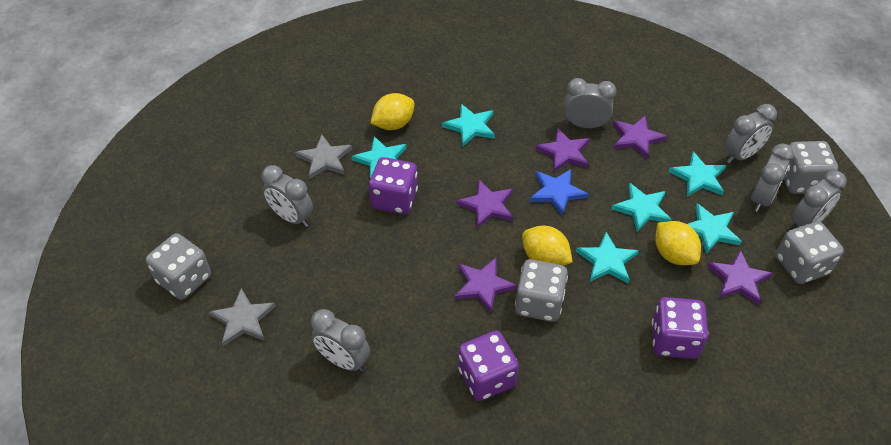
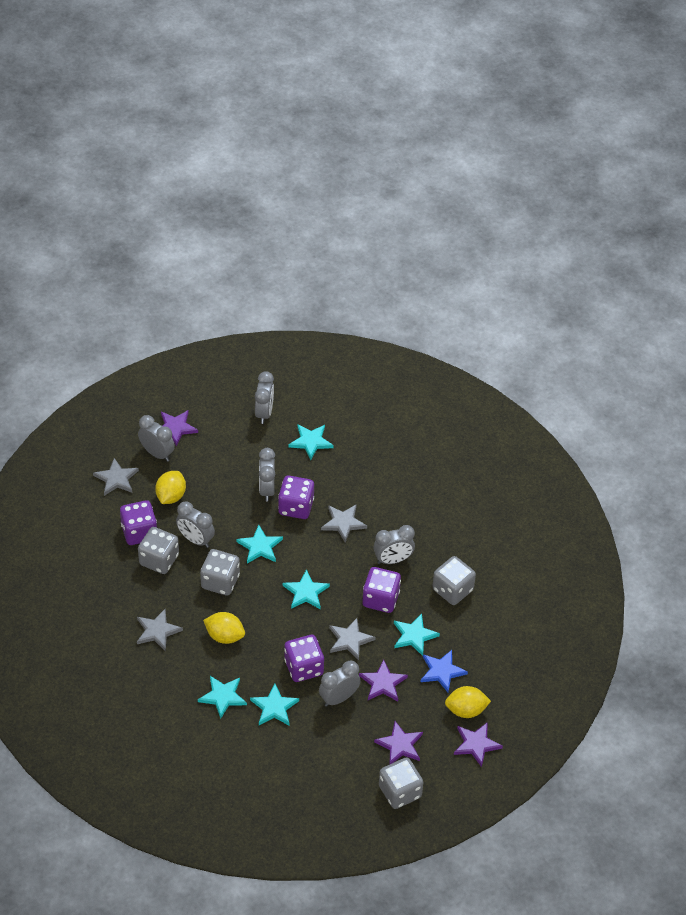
grey star: [209,288,276,347] [295,135,352,179] = 2 -> [93,458,139,496] [137,609,183,651] [321,504,367,542] [329,618,376,660] = 4
purple dice: [369,157,418,214] [458,331,519,401] [652,297,708,359] = 3 -> [120,500,157,545] [278,475,314,519] [284,635,324,682] [362,567,401,613] = 4
purple star: [454,258,517,313] [456,180,513,229] [535,128,590,172] [613,116,667,159] [707,250,773,305] = 5 -> [161,410,198,447] [359,659,408,702] [374,721,423,764] [454,722,503,767] = 4

